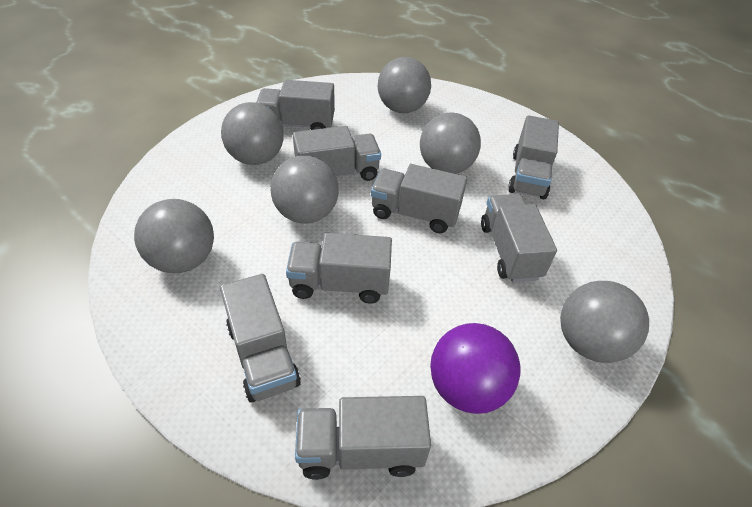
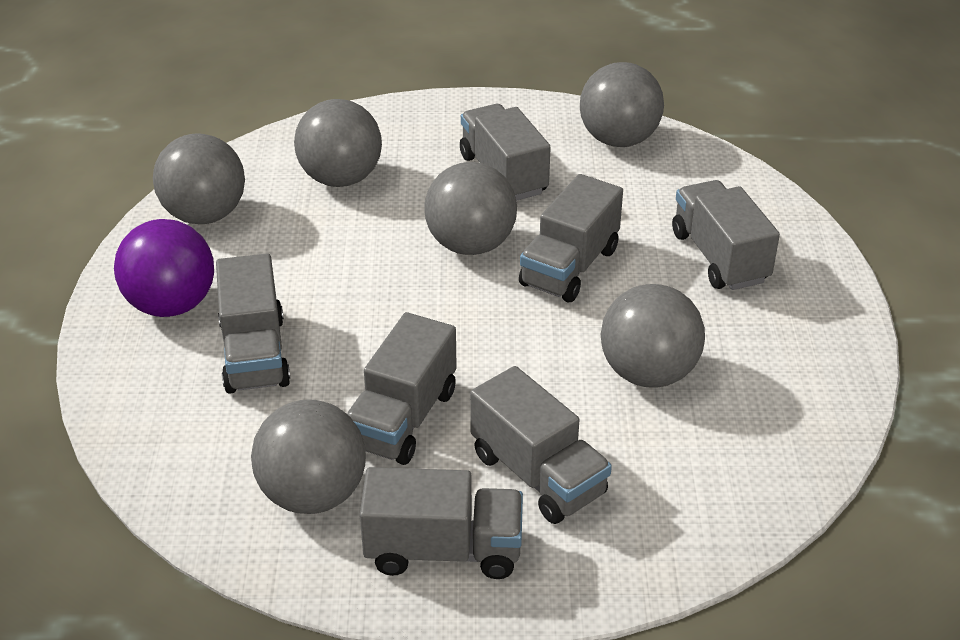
grey truck: [220,274,301,403] [256,80,335,130] [286,233,392,304] [293,126,381,181] [295,396,431,480] [371,164,467,233] [481,194,557,282] [508,115,559,199] = 8 -> [216,254,290,394] [347,312,457,465] [360,467,523,579] [460,104,551,201] [470,366,612,524] [519,174,623,302] [672,180,780,290] = 7

